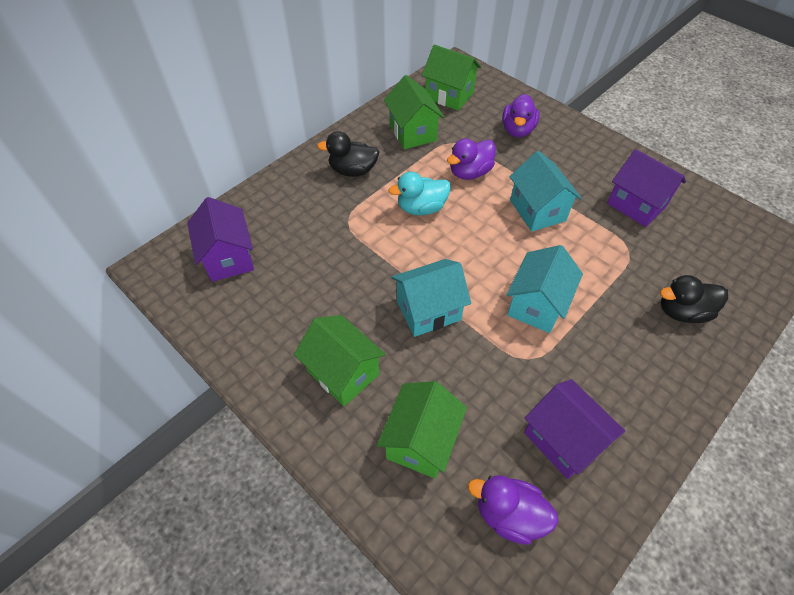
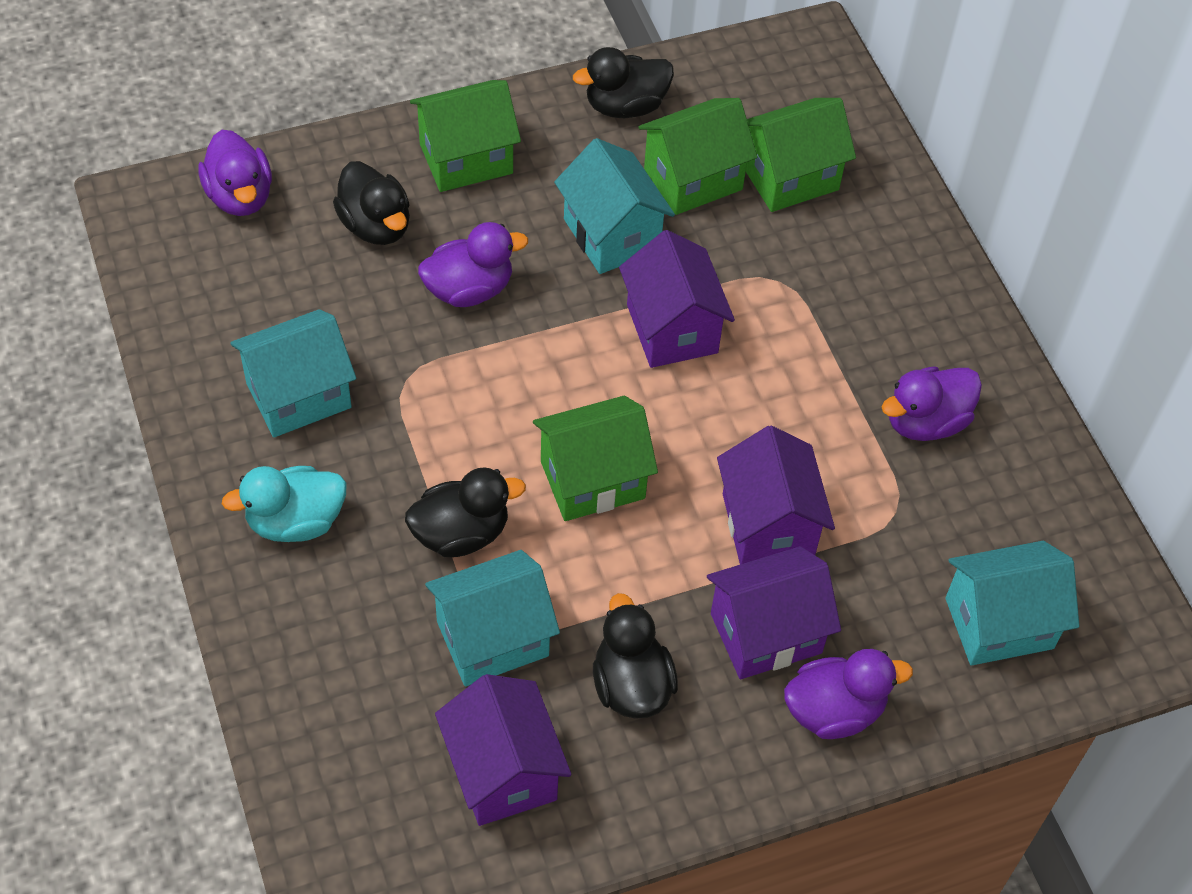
black duck: [317,131,379,177] [660,275,728,323] = 2 -> [333,161,410,245] [405,467,526,557] [573,47,674,118] [593,593,678,719] = 4
purple duck: [447,138,496,180] [468,475,558,545] [502,94,540,137] = 3 -> [198,130,272,216] [418,222,528,307] [784,649,913,739] [882,366,982,441] = 4
purple house: [187,197,254,282] [524,379,625,479] [607,149,686,227] = 3 -> [435,674,572,826] [619,230,735,368] [707,546,841,679] [717,425,835,564] = 4
turquoise house: [391,259,471,337] [506,245,583,333] [509,151,582,232] = 3 -> [230,309,356,437] [425,550,560,687] [554,138,675,274] [946,541,1079,665] = 4

